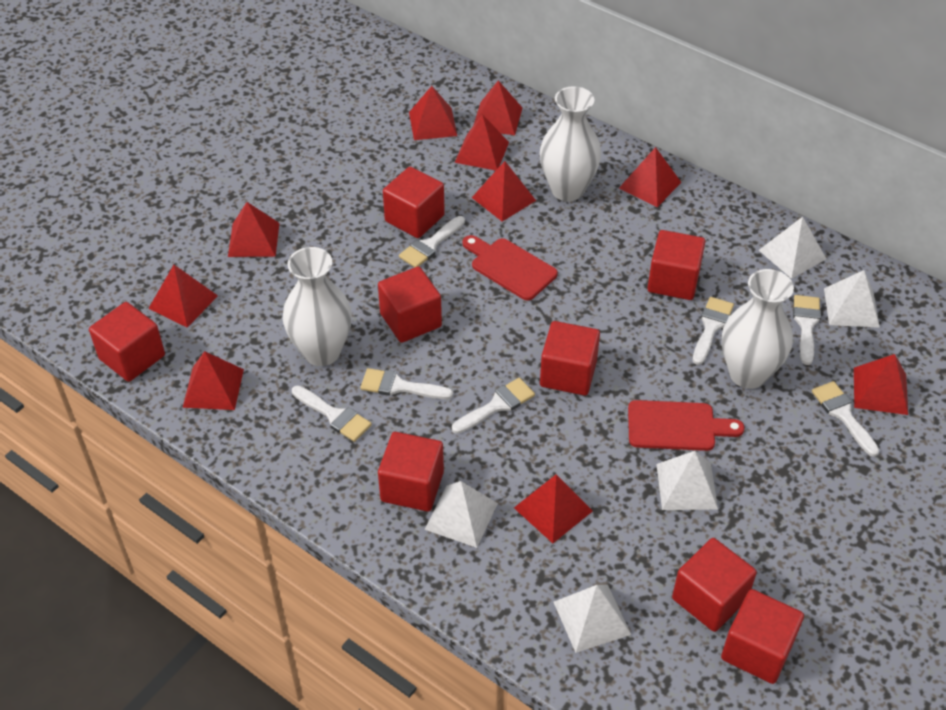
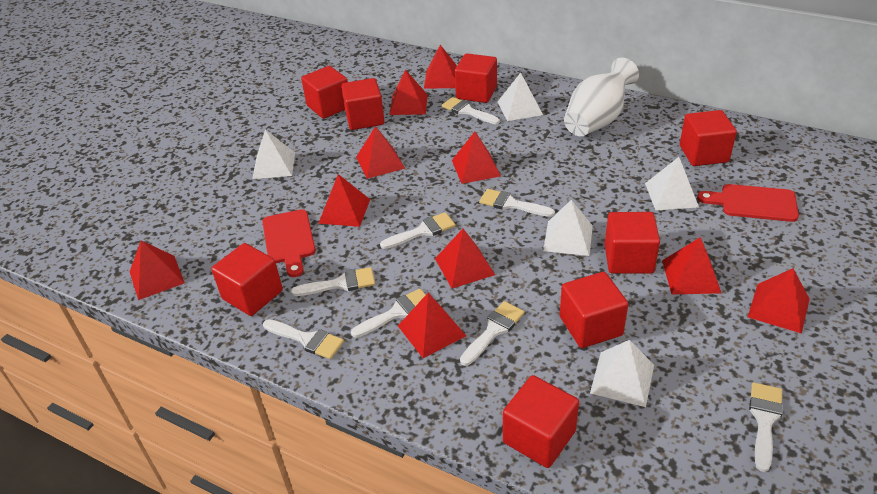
white brush: [292,385,372,442] [360,368,453,399] [399,216,465,267] [452,378,535,434] [693,297,734,365] [793,295,821,365] [812,381,879,457] = 7 -> [263,319,344,359] [291,267,375,296] [351,289,426,338] [380,212,456,249] [442,97,500,125] [460,301,524,366] [479,189,555,217] [749,382,783,472] = 8
white vase: [283,247,352,366] [540,86,601,201] [722,269,794,389] = 3 -> [564,58,639,136] = 1

